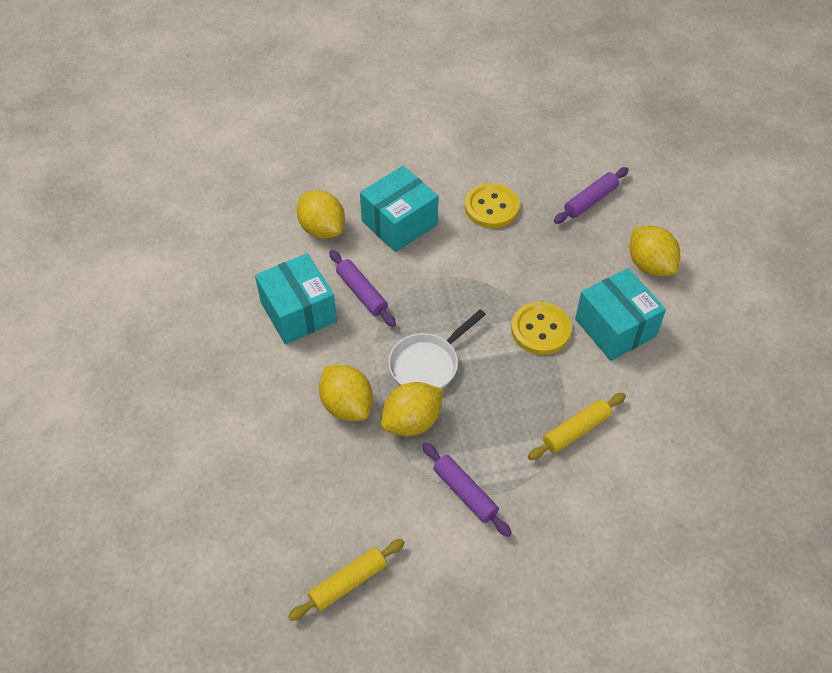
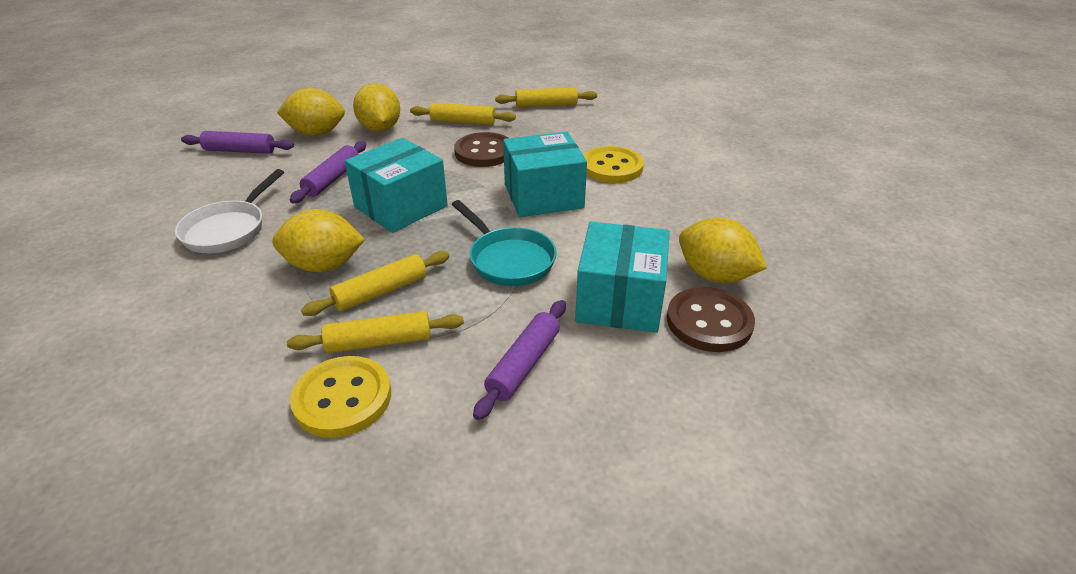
brown button: none = 0 -> [454,132,509,167] [667,287,755,352] = 2
turquoise pan: none = 0 -> [451,200,557,286] = 1
yellow rolling pin: [288,539,405,621] [528,393,626,460] = 2 -> [287,311,464,353] [301,251,450,316] [410,103,516,125] [495,87,597,107] = 4

